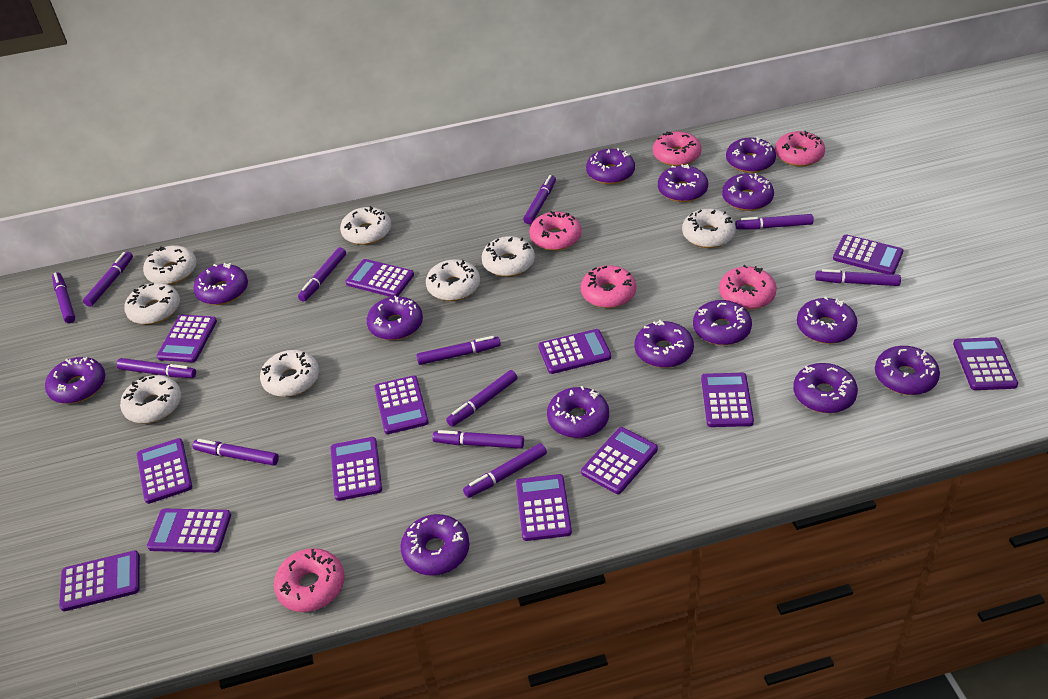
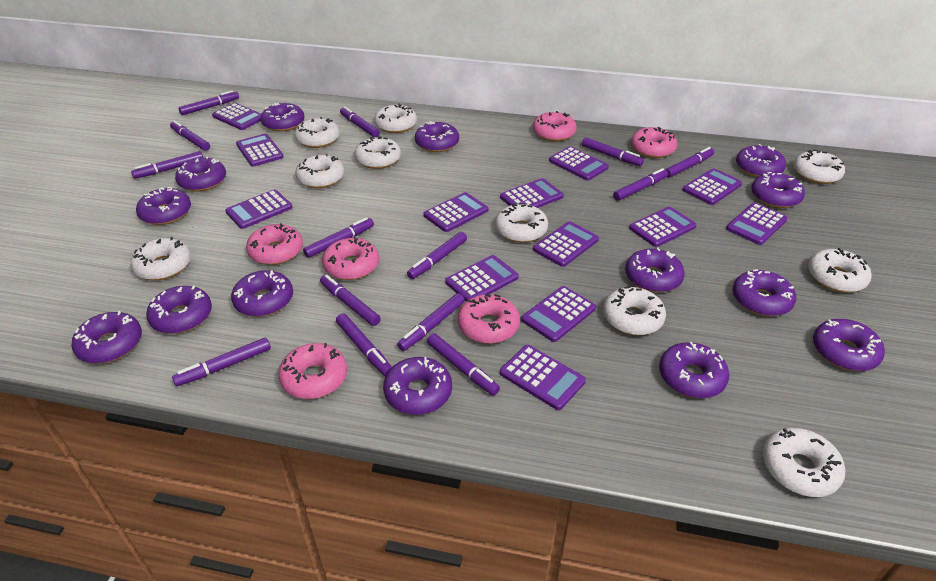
purple marker: [52,272,76,323] [83,252,133,307] [116,358,196,378] [193,439,279,466] [298,247,346,302] [416,336,501,365] [432,430,524,449] [446,370,517,427] [463,443,547,498] [523,175,556,224] [735,214,814,229] [815,269,901,286] = 12 -> [131,151,203,179] [170,120,210,151] [172,338,271,386] [179,90,239,115] [303,217,374,258] [320,275,381,326] [336,313,392,376] [340,106,380,137] [397,293,465,351] [407,232,467,279] [427,333,500,395] [582,137,644,166] [613,168,668,201] [665,147,714,178] = 14
white donut: [120,375,181,423] [124,283,180,325] [143,245,197,285] [260,350,319,397] [340,206,391,245] [426,259,480,301] [482,236,535,277] [682,209,736,248] = 8 -> [130,237,191,280] [295,117,340,148] [295,154,344,188] [355,136,401,169] [374,104,417,133] [495,203,548,243] [603,286,666,335] [763,428,845,497] [793,150,845,184] [808,248,872,293] = 10

